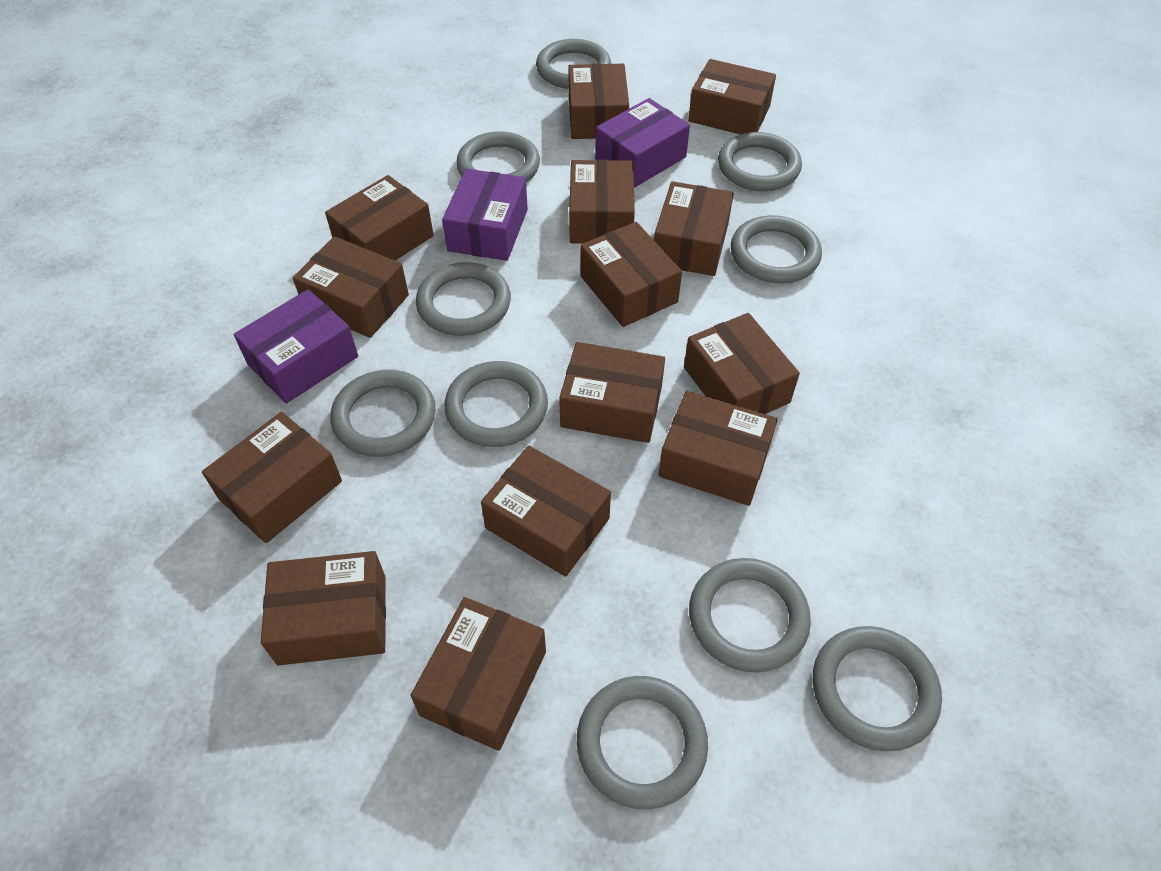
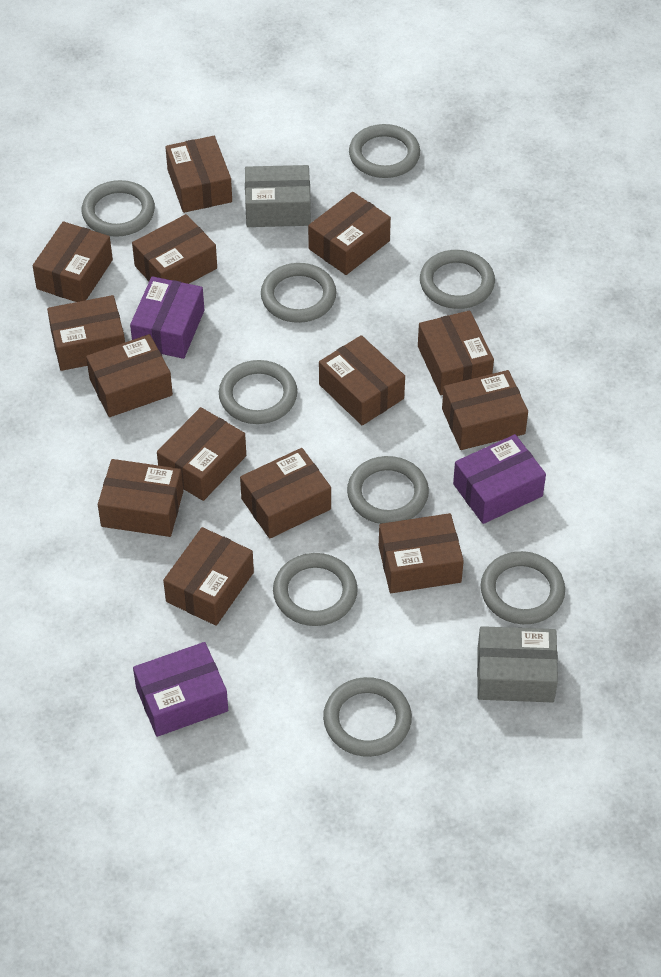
grey box: none = 0 -> [245,165,311,227] [477,626,558,702] = 2
grey ring: [331,370,436,457] [416,262,511,336] [444,361,548,447] [456,131,540,182] [536,39,611,89] [577,676,708,809] [689,558,811,673] [718,132,802,191] [731,215,822,283] [813,626,942,751] = 10 -> [82,180,155,237] [219,360,297,424] [261,263,337,323] [273,553,358,626] [323,677,412,757] [347,456,429,524] [349,124,420,178] [420,250,495,309] [481,551,565,624] = 9

